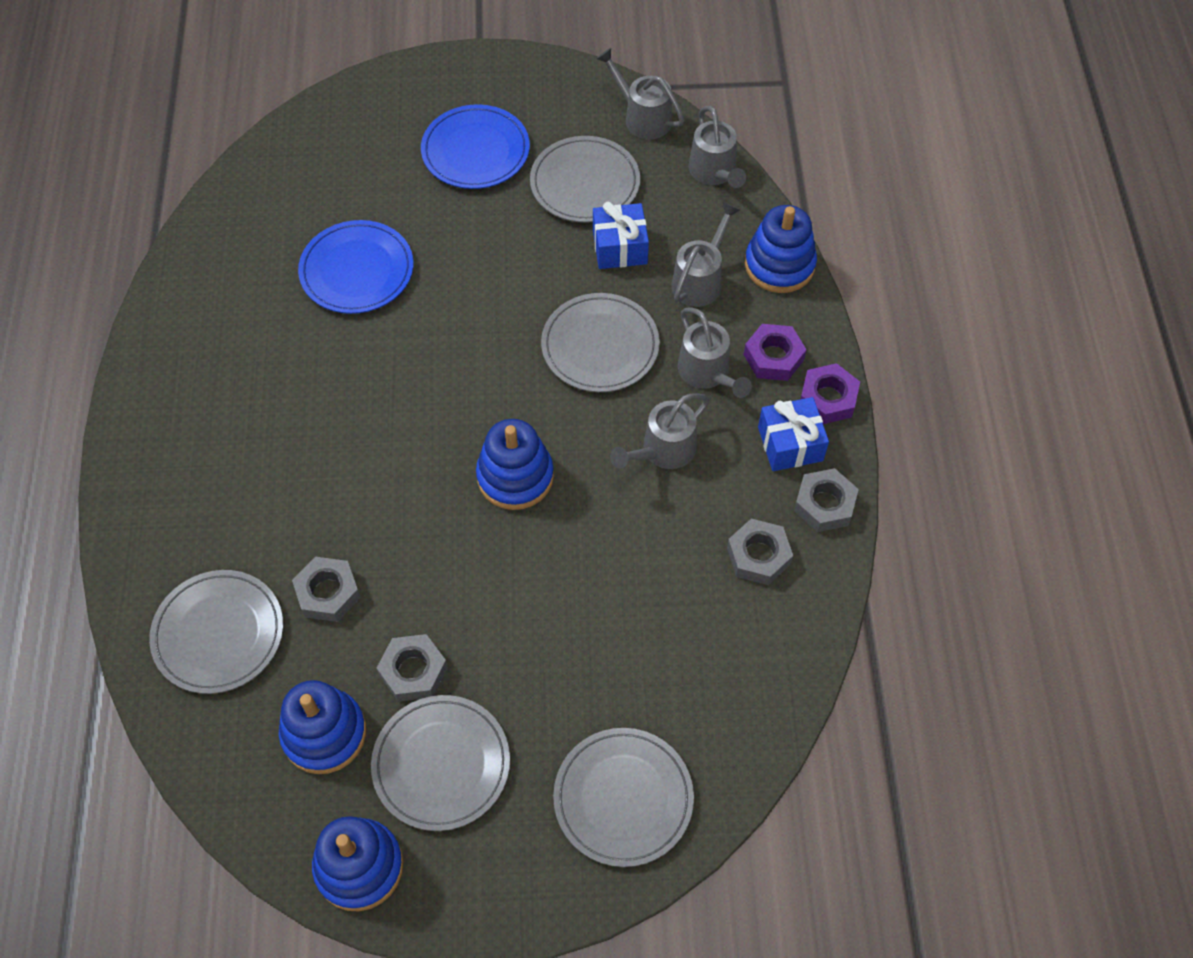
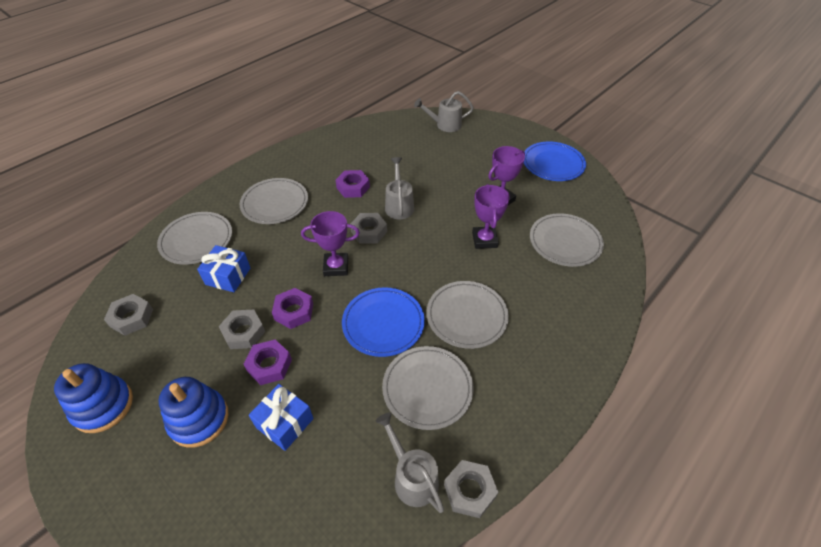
blue stacking toy: [279,680,366,774] [312,816,403,911] [476,419,554,510] [745,205,817,293] = 4 -> [54,363,133,433] [158,377,228,448] = 2
grey watering can: [596,48,685,139] [610,393,709,469] [671,202,740,307] [678,307,752,398] [689,106,746,188] = 5 -> [375,412,444,513] [385,157,414,219] [414,91,474,132] = 3
purple nut: [744,324,807,381] [801,363,860,424] = 2 -> [243,339,292,385] [272,288,313,329] [335,170,370,198] = 3
purple trophy: none = 0 -> [301,211,360,276] [472,184,510,249] [488,146,525,205] = 3

